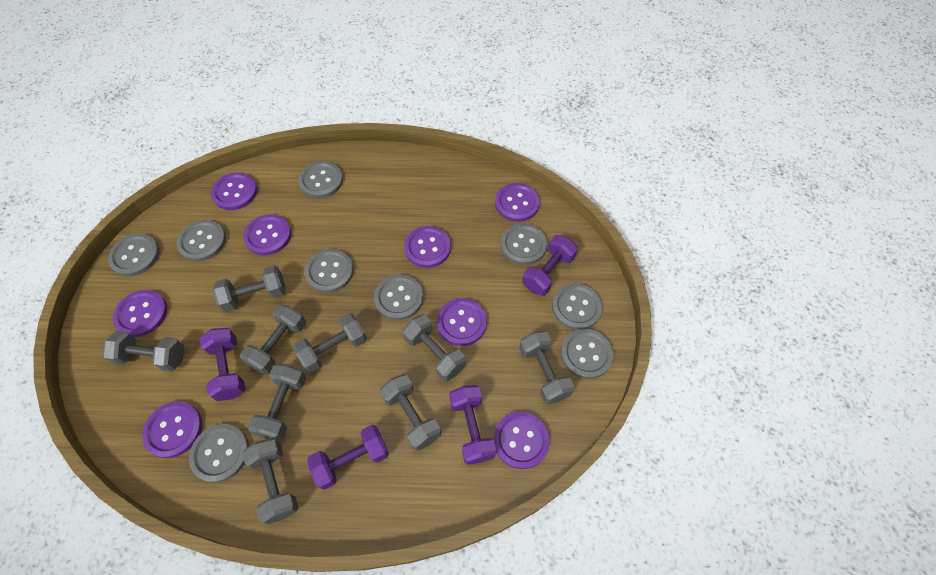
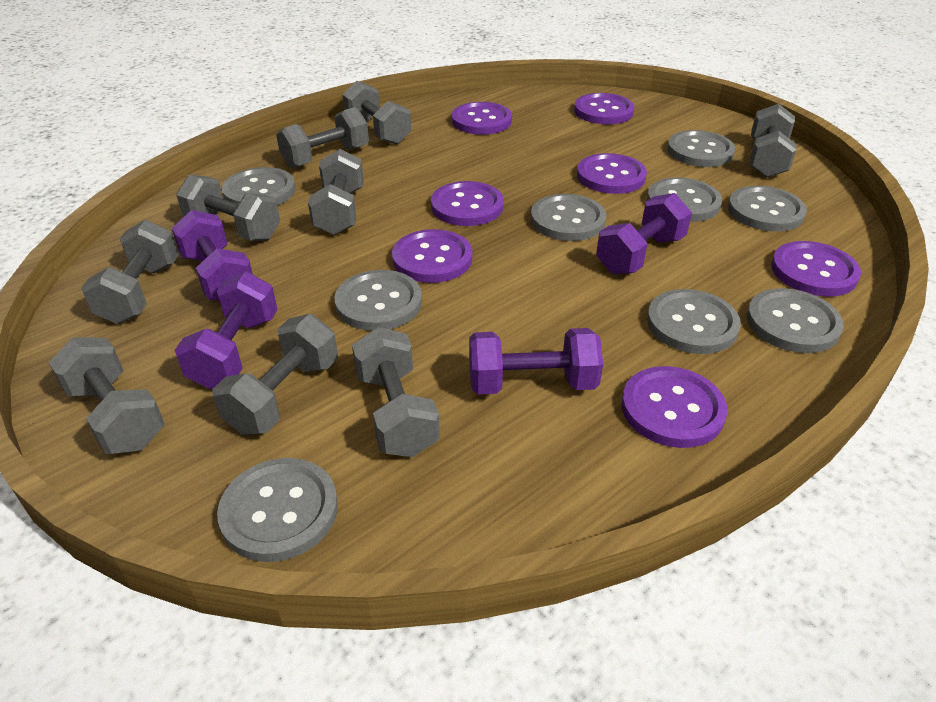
purple button: [113,290,167,337] [142,401,202,458] [211,172,257,210] [243,214,291,255] [404,226,451,268] [437,298,487,346] [493,411,550,469] [495,183,540,222] = 8 -> [392,229,472,283] [431,181,504,226] [452,102,512,135] [574,93,634,124] [577,153,647,194] [622,366,728,448] [771,241,861,297] = 7

